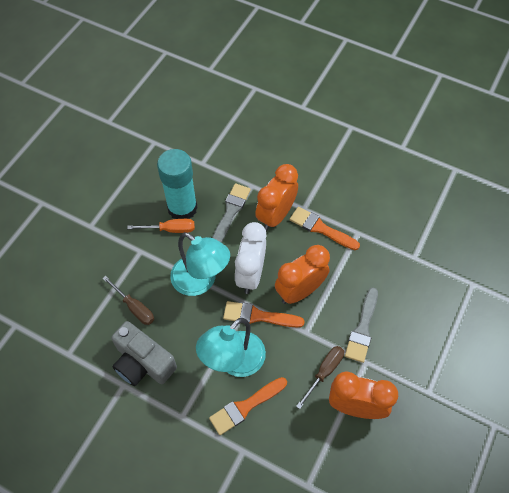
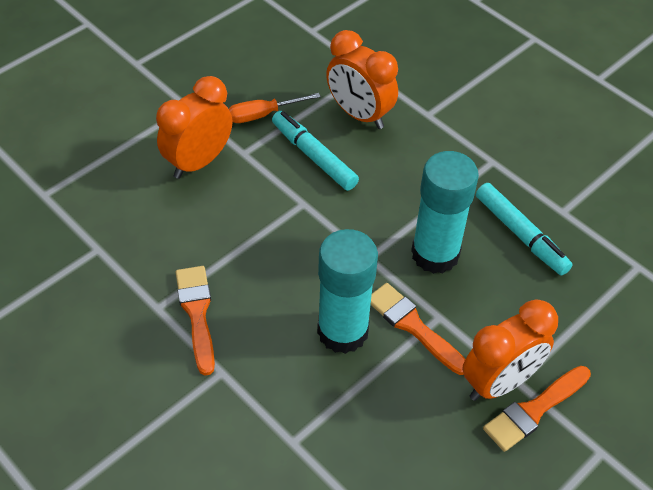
brown screwdriver: [102,276,154,325] [296,346,344,409] = 2 -> none = 0
grey brush: [212,183,251,243] [345,287,378,363] = 2 -> none = 0
grey camera: [111,321,177,386] = 1 -> none = 0
turquoise glue stick: [157,149,198,219] = 1 -> [317,229,378,354] [411,151,479,274] = 2
turquoise lamp: [170,232,230,296] [196,318,266,377] = 2 -> none = 0
turquoise marker: none = 0 -> [272,111,359,191] [476,183,573,276] = 2
white clock: [235,222,266,294] = 1 -> none = 0

